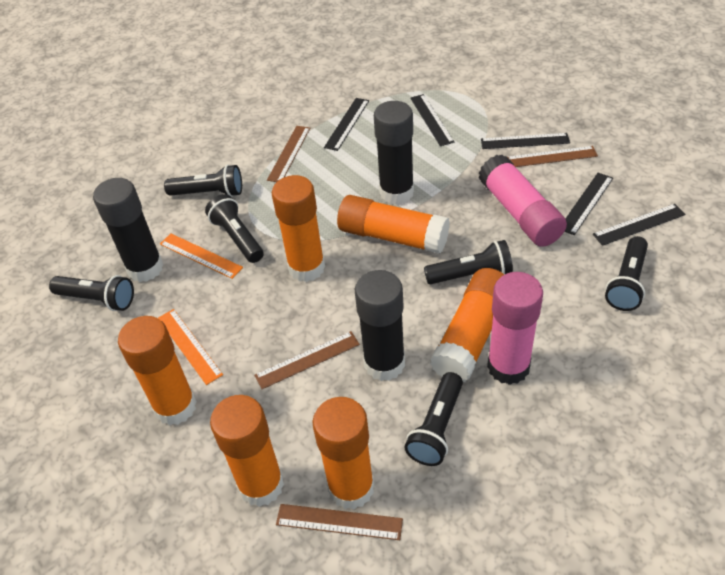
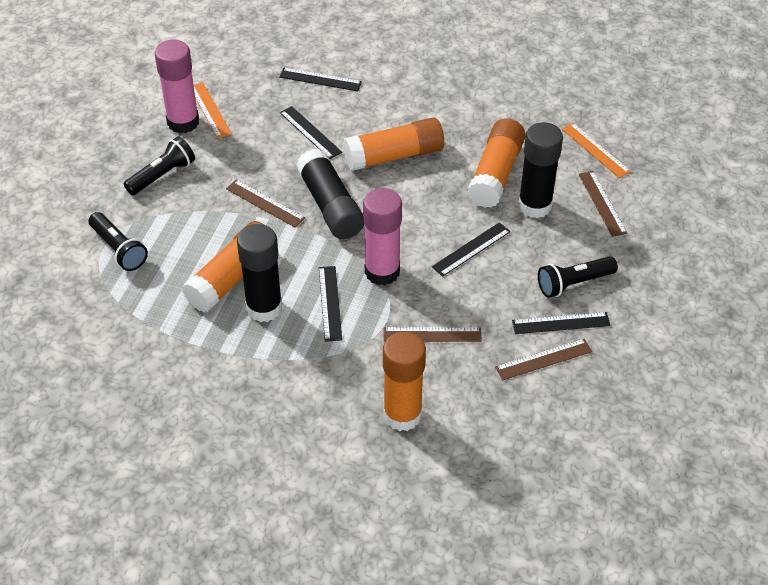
black flashlight: [49,275,134,311] [164,165,242,197] [205,194,264,263] [404,372,463,466] [424,240,513,284] [605,236,648,311] = 6 -> [89,212,148,271] [124,136,195,195] [538,256,618,298] = 3
orange glue stick: [118,316,197,426] [210,395,284,507] [272,175,325,282] [313,397,374,510] [337,195,450,254] [430,268,504,382] = 6 -> [182,221,264,312] [343,117,444,171] [383,332,426,431] [467,119,525,208] = 4

